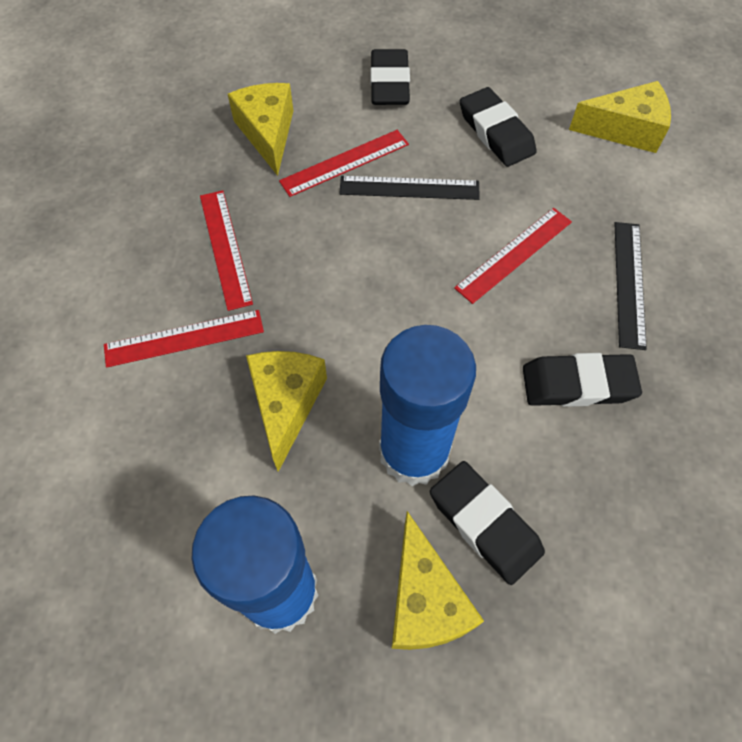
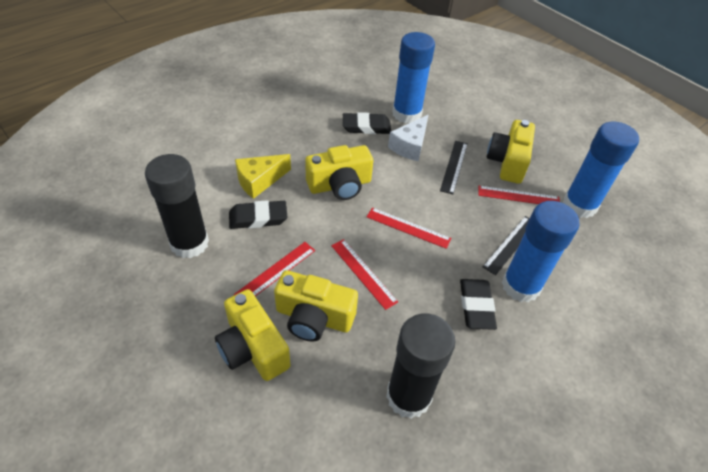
black eraser: [370,49,410,105] [430,461,545,585] [460,87,536,167] [523,353,642,407] = 4 -> [229,200,287,229] [343,112,391,134] [460,279,497,330] = 3
black glue stick: none = 0 -> [145,154,209,258] [386,313,456,419] = 2
blue glue stick: [191,496,319,634] [379,325,476,486] = 2 -> [392,32,435,123] [502,201,579,303] [563,121,639,218] = 3
white cheese: none = 0 -> [388,115,428,162] = 1
yellow camera: none = 0 -> [215,289,291,381] [274,270,358,342] [305,145,373,200] [487,120,535,184] = 4
yellow cheese: [228,83,293,176] [246,351,327,472] [391,511,484,650] [569,81,671,153] = 4 -> [235,154,291,199] = 1

